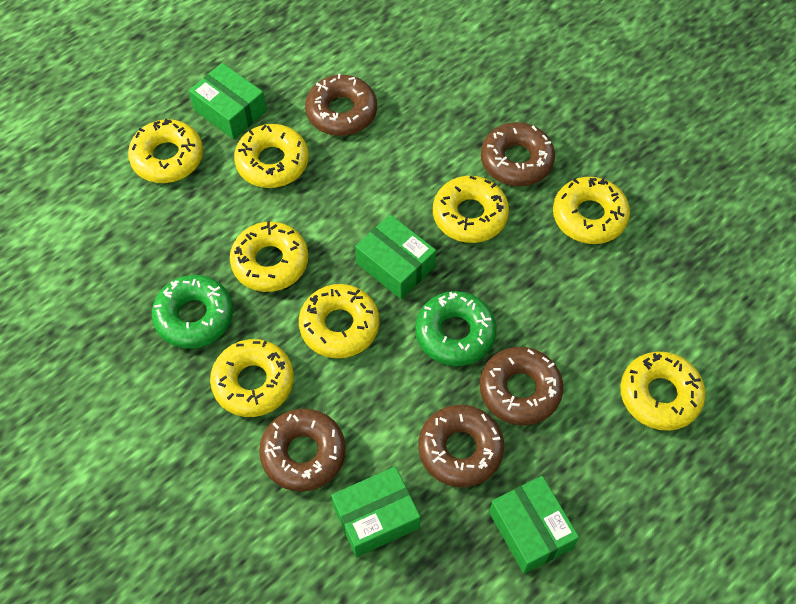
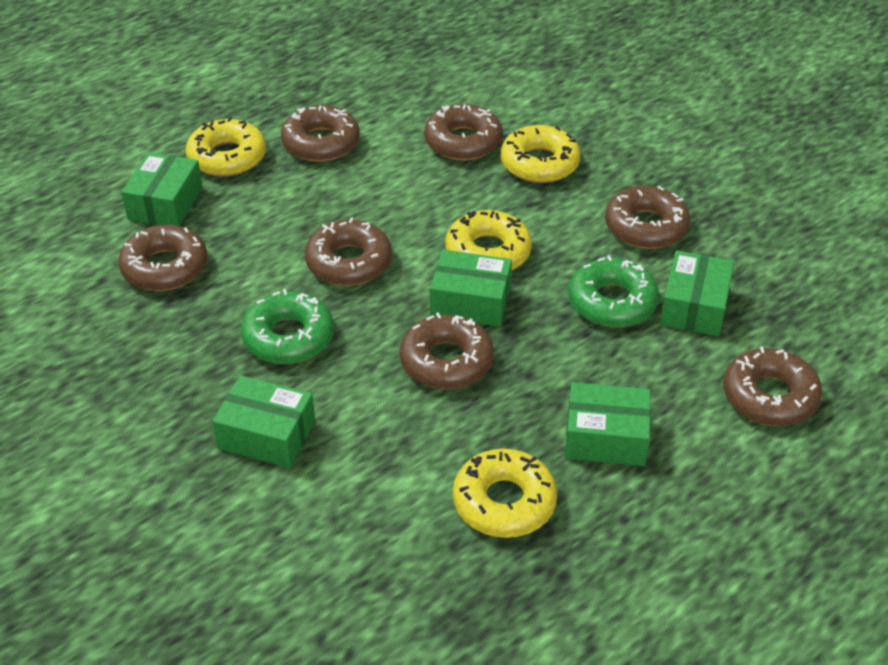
brown donut: [259,409,346,492] [305,74,377,136] [419,405,504,487] [480,347,563,425] [481,122,555,186] = 5 -> [118,225,208,291] [281,105,360,162] [305,217,392,286] [400,312,494,389] [424,104,503,160] [605,186,690,249] [723,347,822,426] = 7
green box: [189,63,266,139] [331,466,420,557] [355,214,436,299] [489,476,579,574] = 4 -> [121,152,203,226] [212,375,315,468] [430,250,512,327] [565,382,651,466] [660,250,734,337] = 5
yellow donut: [128,119,203,183] [210,339,294,417] [230,221,308,292] [234,124,309,188] [299,284,379,358] [433,175,509,243] [553,177,630,244] [621,352,706,431] = 8 -> [186,117,266,177] [445,210,532,270] [453,449,557,538] [500,125,581,183] = 4

